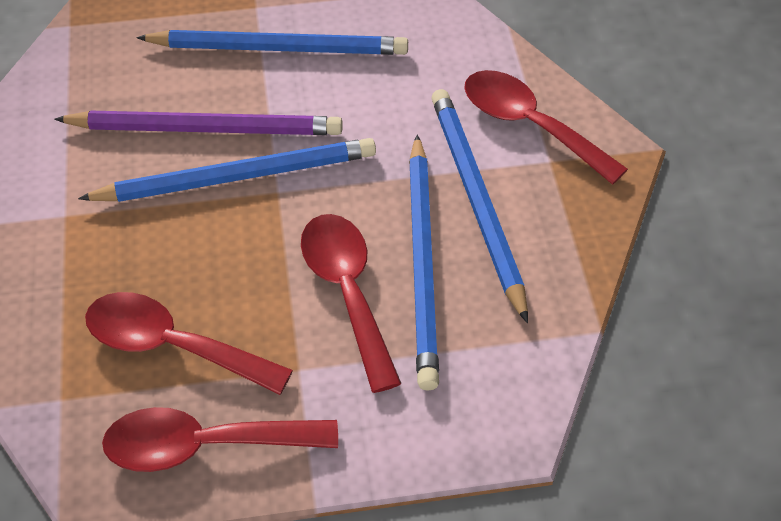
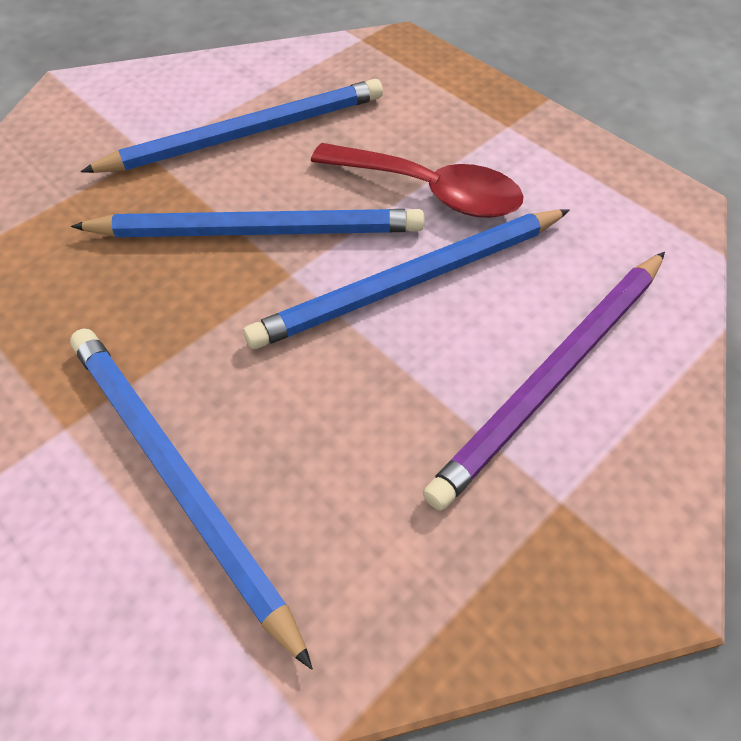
red spoon: [85,292,293,395] [102,407,338,472] [301,214,402,393] [464,70,628,185] = 4 -> [311,143,524,218] = 1

